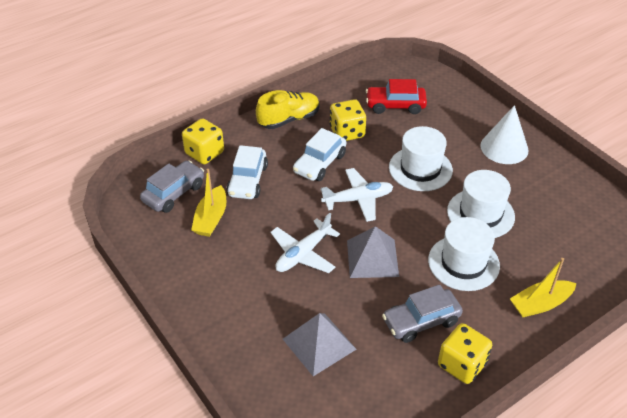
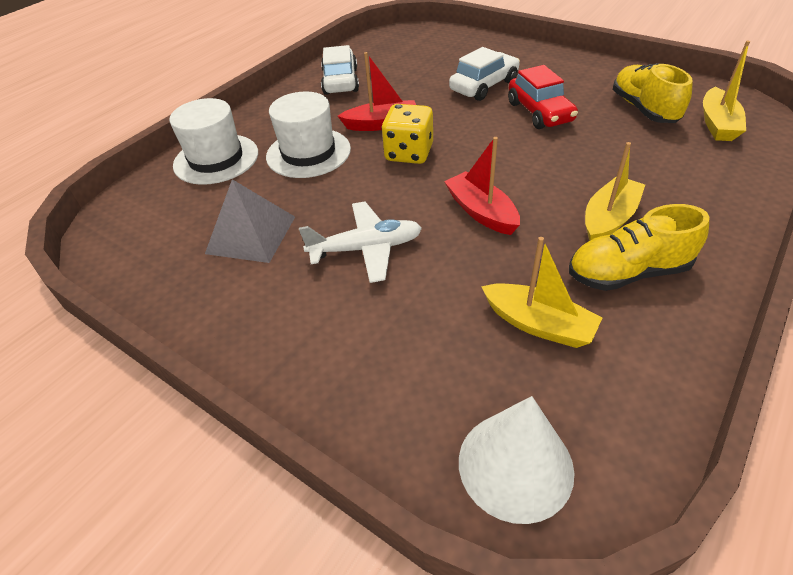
grey car: [140,160,204,213] [382,284,463,343] = 2 -> none = 0
grey pyramid: [283,313,357,376] [347,226,399,278] = 2 -> [205,179,295,263] = 1
red boat: none = 0 -> [338,52,416,131] [444,137,520,235] = 2
white hat: [389,126,453,191] [428,217,500,291] [447,170,515,238] = 3 -> [169,98,258,185] [266,91,351,178] = 2
white plane: [270,213,340,273] [320,168,393,222] = 2 -> [299,201,422,283] = 1
yellow boat: [191,169,226,237] [510,258,576,318] = 2 -> [481,237,602,348] [585,142,645,241] [703,41,750,141] = 3
yellow dice: [182,118,224,164] [330,99,366,141] [438,323,492,384] = 3 -> [382,104,433,164] = 1
yellow shoe: [256,90,320,129] = 1 -> [569,204,710,291] [613,63,693,123] = 2

